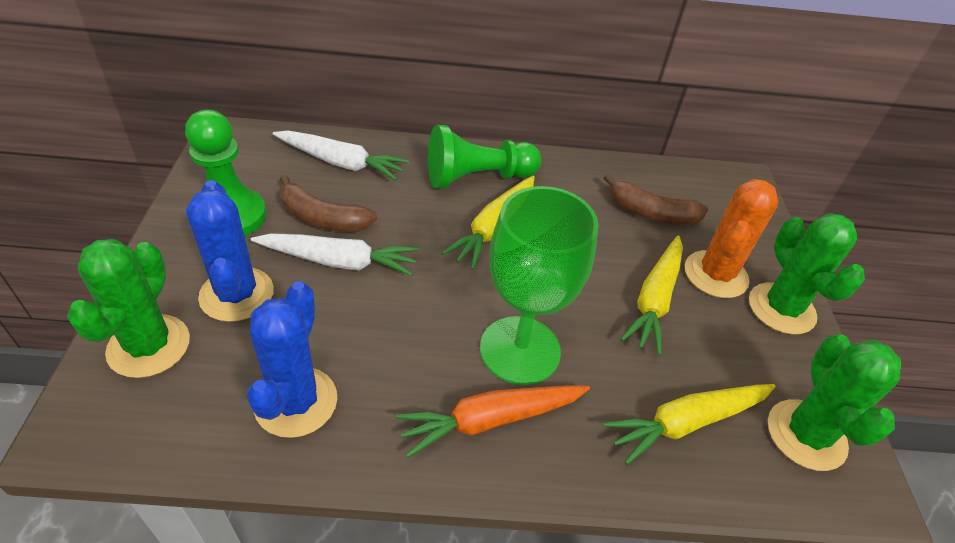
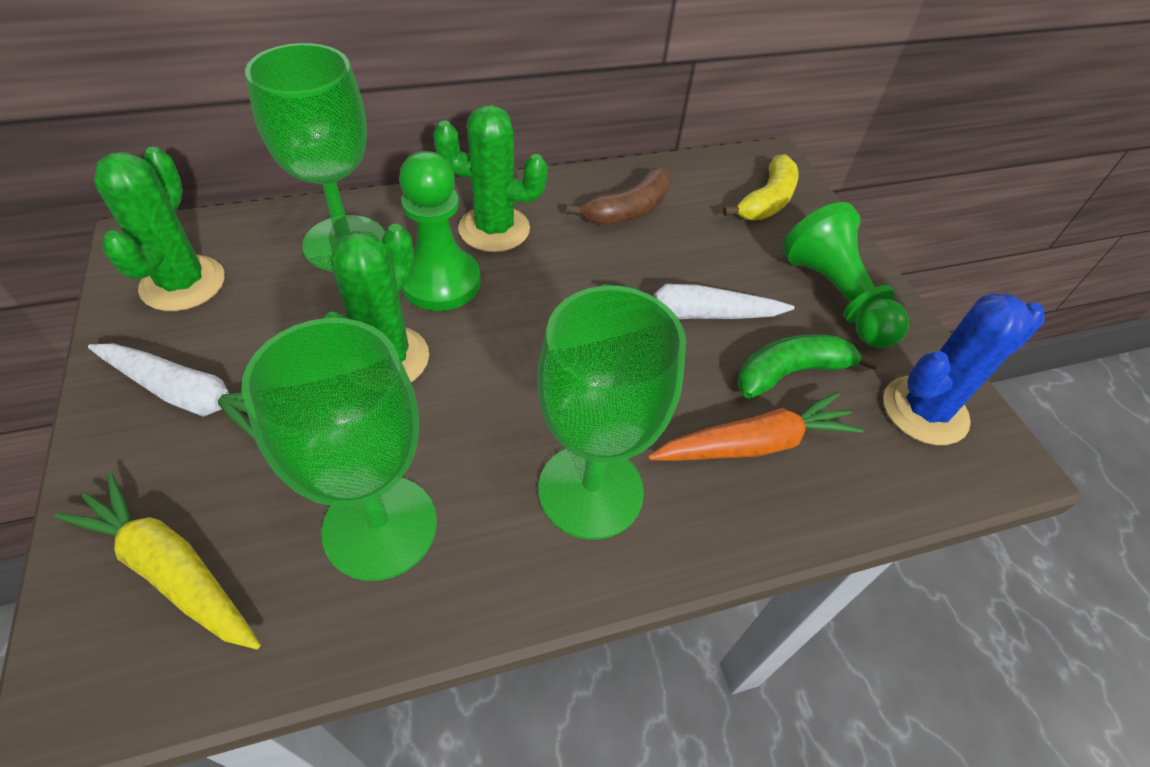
blue cactus: [186,180,274,322] [247,281,337,438] = 2 -> [883,293,1044,445] = 1
brown banana: [279,175,377,232] [604,174,708,225] = 2 -> [567,167,671,225] = 1
green banana: none = 0 -> [737,334,879,399] = 1
green goblet: [480,186,598,385] = 1 -> [241,318,437,581] [245,43,385,272] [537,286,686,540] = 3
orange cactus: [685,179,778,298] = 1 -> none = 0
yellow banana: none = 0 -> [723,154,798,220] = 1
yellow carrot: [441,176,535,270] [603,384,775,465] [620,235,683,356] = 3 -> [55,474,260,649] = 1

